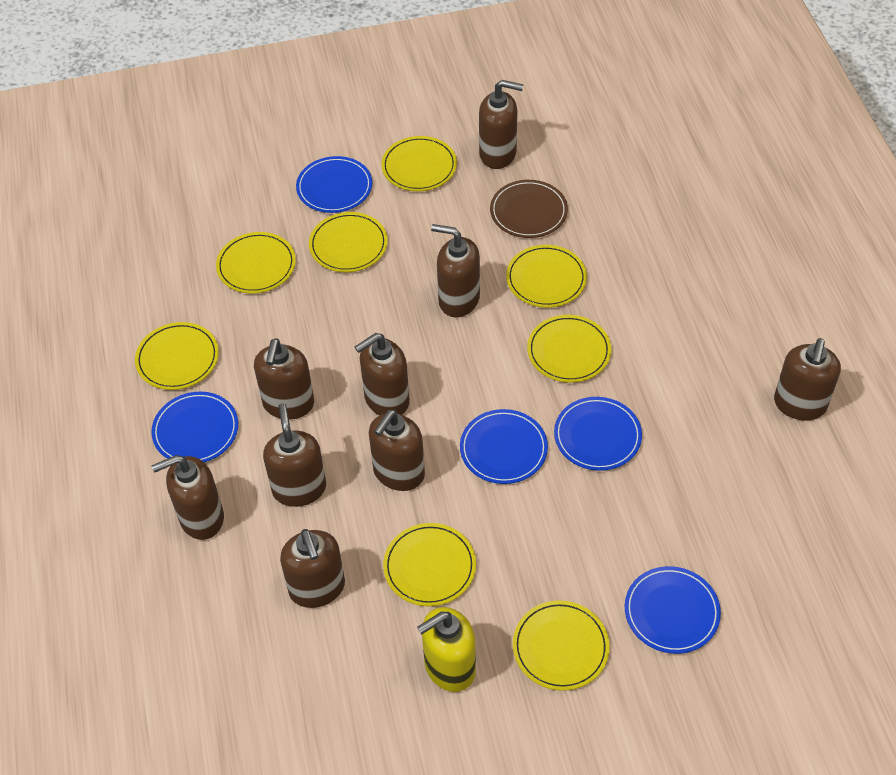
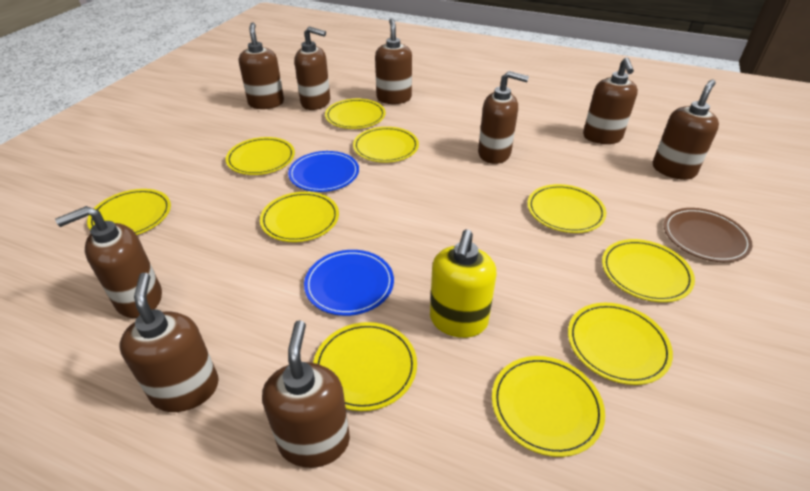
blue plate: [151,391,238,462] [296,156,372,213] [460,409,548,484] [554,397,642,471] [625,566,721,654] = 5 -> [288,151,359,192] [304,250,394,316] = 2
yellow plate: [135,322,219,390] [216,232,296,294] [309,212,388,272] [381,136,457,191] [383,523,476,607] [506,245,587,308] [513,601,610,691] [527,315,611,383] = 8 -> [87,189,171,235] [226,137,295,175] [260,192,339,242] [313,322,417,411] [325,99,385,129] [353,127,419,163] [492,356,605,457] [527,184,606,233] [568,303,673,385] [602,239,695,302] = 10

